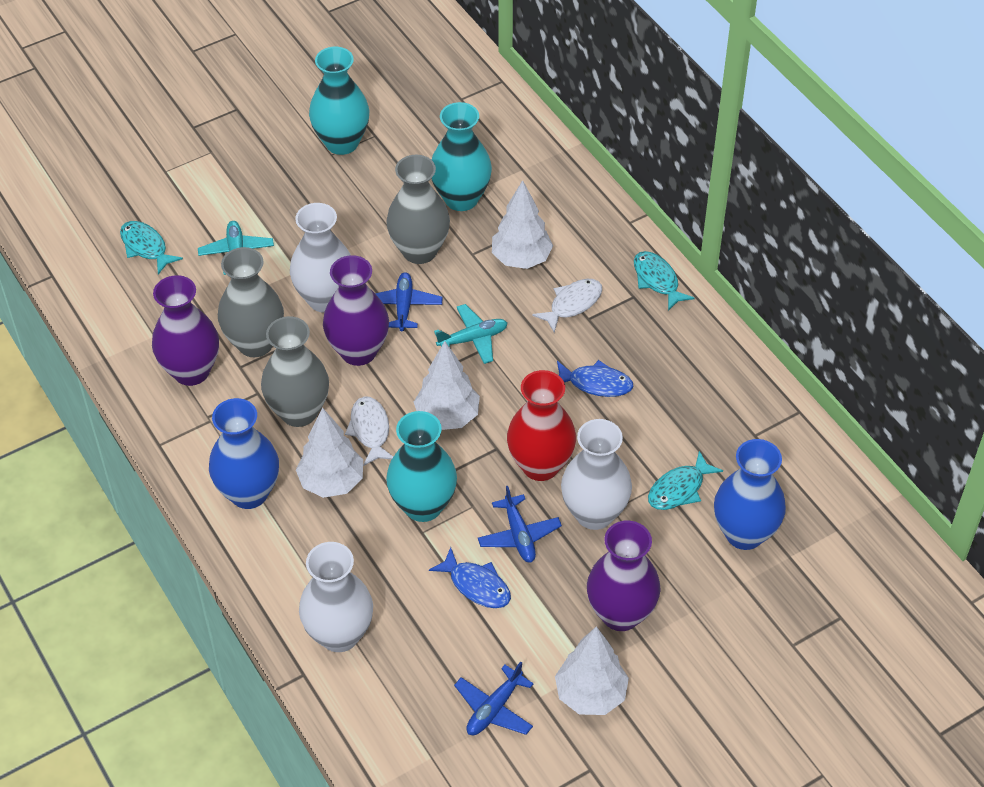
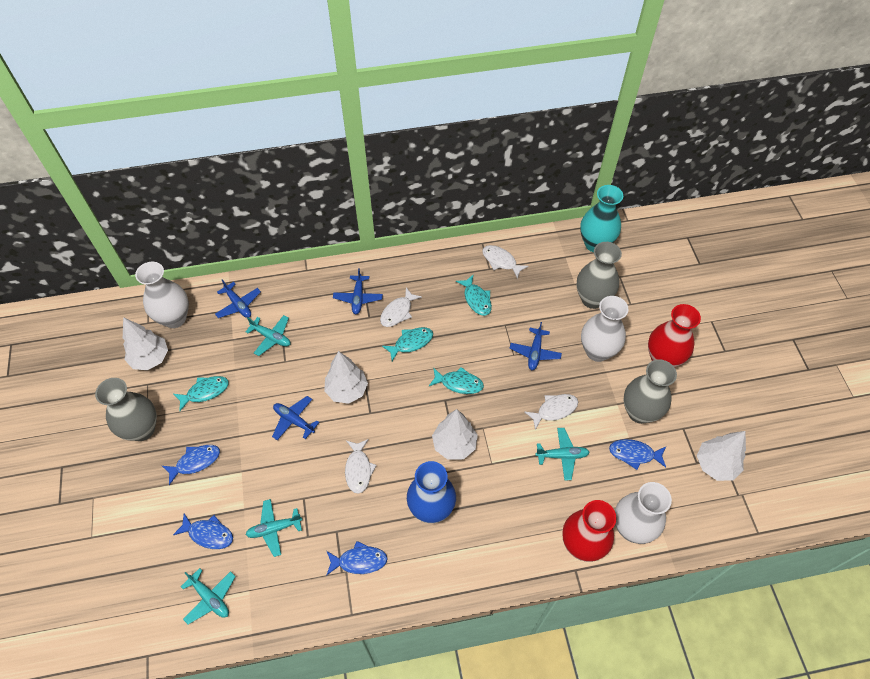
blue fish: [429,547,511,608] [557,360,633,397] = 2 -> [162,445,220,485] [173,513,233,549] [326,541,388,576] [609,439,666,470] = 4
blue plane: [375,272,443,331] [454,662,534,735] [478,486,562,563] = 3 -> [215,279,261,318] [272,396,320,440] [333,268,383,314] [510,322,562,370] = 4
blue vase: [209,398,279,509] [714,439,786,550] = 2 -> [407,461,456,523] = 1
purple vase: [152,275,219,386] [323,255,389,366] [587,521,660,631] = 3 -> none = 0
red vase: [507,370,576,481] = 1 -> [562,500,617,562] [648,304,701,367] = 2
turquoise fish: [120,221,183,274] [634,251,694,311] [648,451,723,510] = 3 -> [174,376,229,411] [382,327,433,361] [429,367,484,394] [456,274,492,316] = 4
turquoise plane: [198,221,274,275] [434,304,508,364] = 2 -> [181,568,236,624] [245,315,290,356] [245,499,302,557] [535,428,590,481] = 4
turquoise vase: [309,47,369,155] [386,411,457,522] [431,102,492,211] = 3 -> [580,185,623,252] = 1
white fish: [345,397,393,466] [532,279,602,333] = 2 -> [345,439,377,494] [380,287,422,327] [482,245,529,279] [525,394,578,430] = 4

